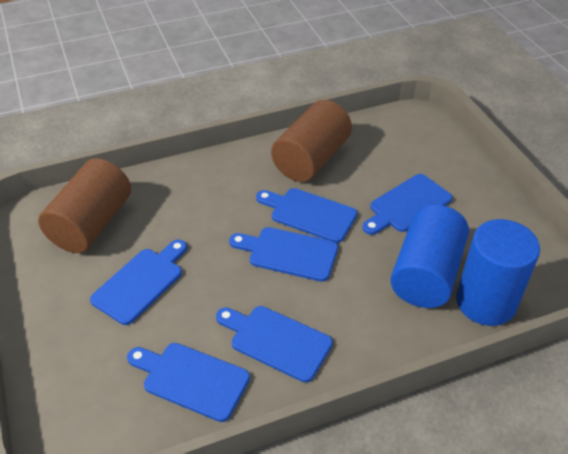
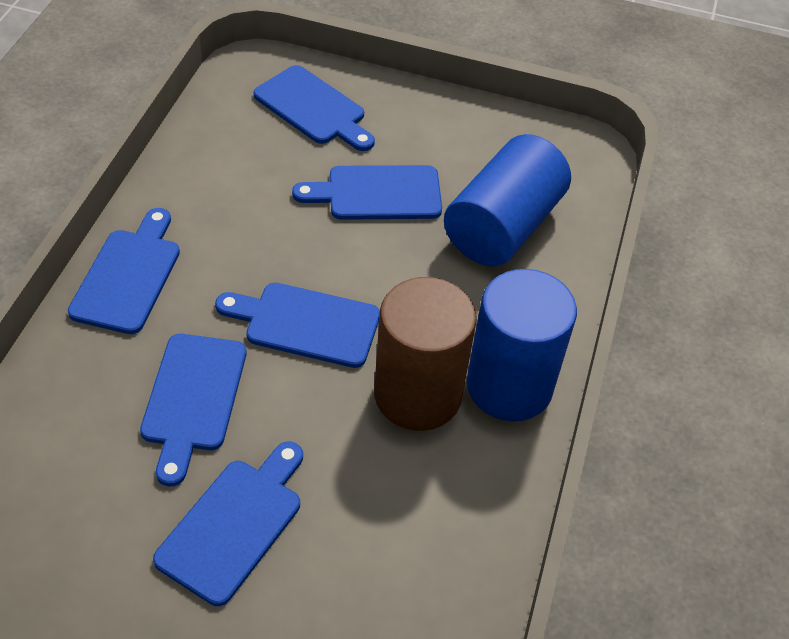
brown cylinder: [38,158,131,253] [271,100,352,182] = 2 -> [374,277,477,431] = 1

